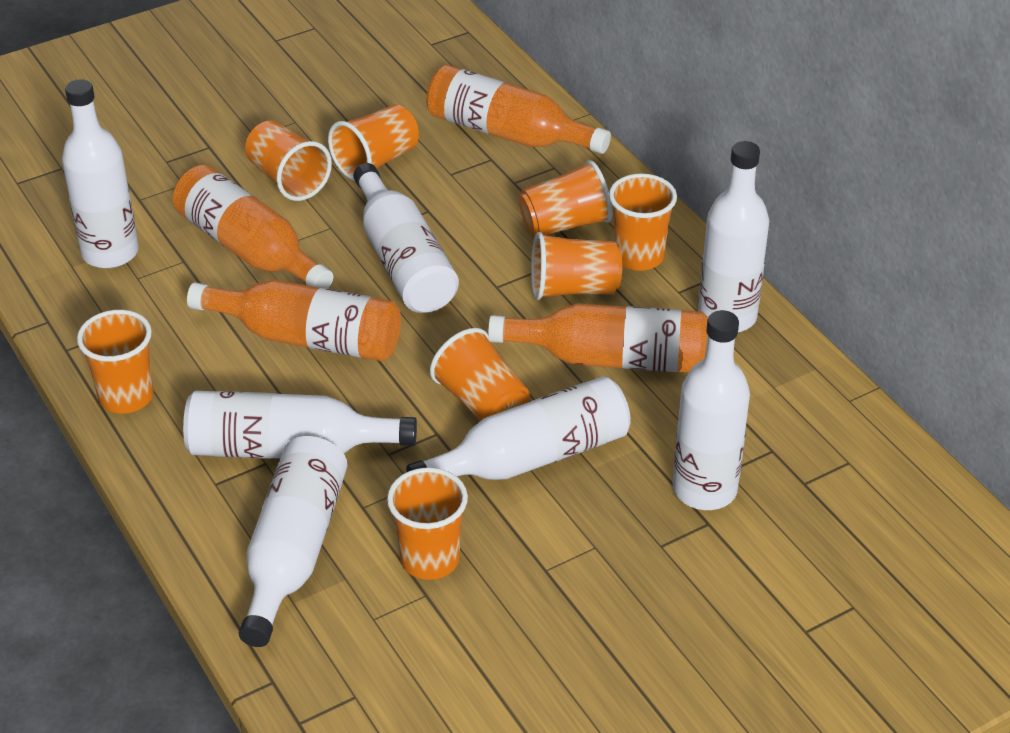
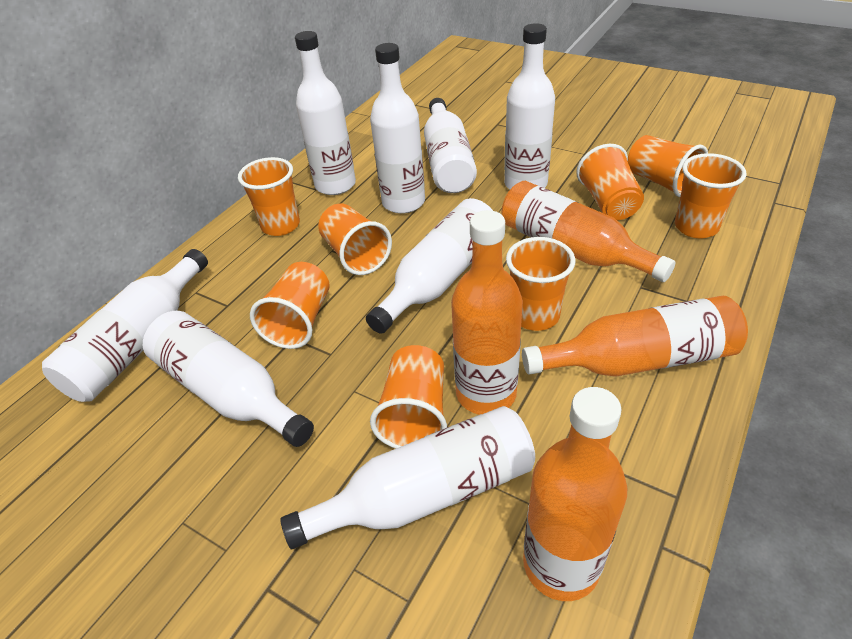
white bottle: [62,79,139,268] [183,391,417,459] [239,436,347,647] [353,163,459,313] [406,376,631,480] [673,310,750,510] [698,141,769,332] = 7 -> [42,249,208,402] [143,311,314,447] [280,406,535,549] [295,31,356,195] [366,198,493,334] [370,43,425,214] [424,98,477,193] [504,23,555,189] = 8

